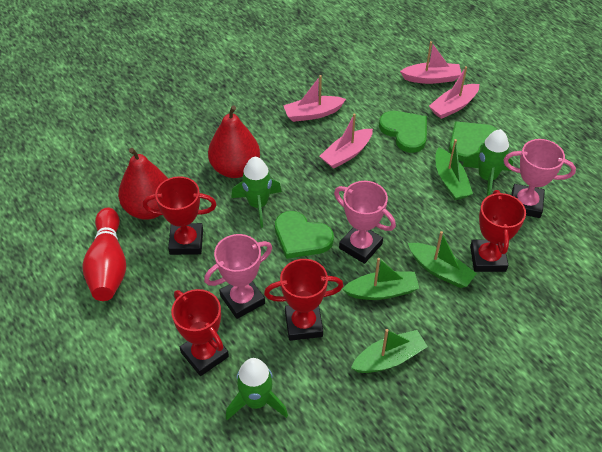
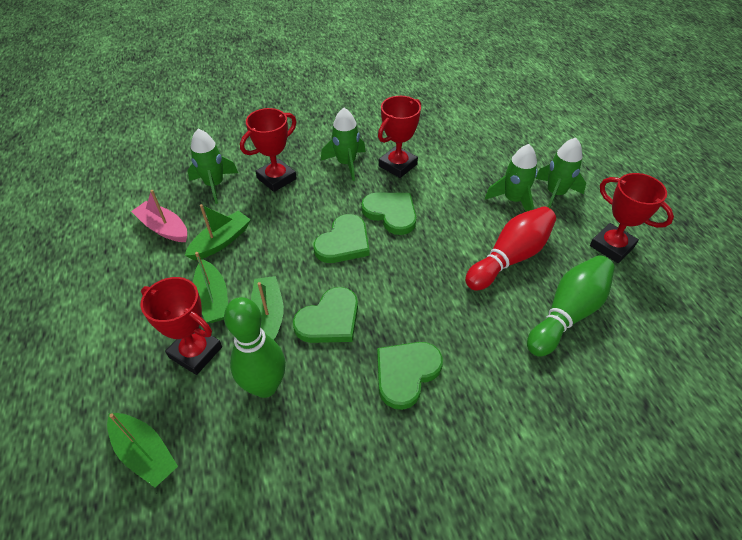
green bowling pin: none = 0 -> [224,297,286,398] [527,255,615,357] = 2
green heart: [275,211,334,259] [379,111,427,153] [449,121,498,162] = 3 -> [293,287,358,343] [313,214,369,263] [361,193,416,235] [377,342,443,410] = 4
green rocket: [226,358,288,420] [231,157,282,228] [462,129,513,196] = 3 -> [187,129,238,204] [321,108,366,181] [485,144,537,212] [535,137,586,208] = 4
pink boat: [283,75,346,122] [320,114,373,169] [400,41,461,84] [429,66,479,119] = 4 -> [131,190,187,242] = 1
pink trophy: [204,234,272,319] [334,181,396,264] [503,139,576,218] = 3 -> none = 0
red pear: [118,148,168,219] [208,106,260,178] = 2 -> none = 0

